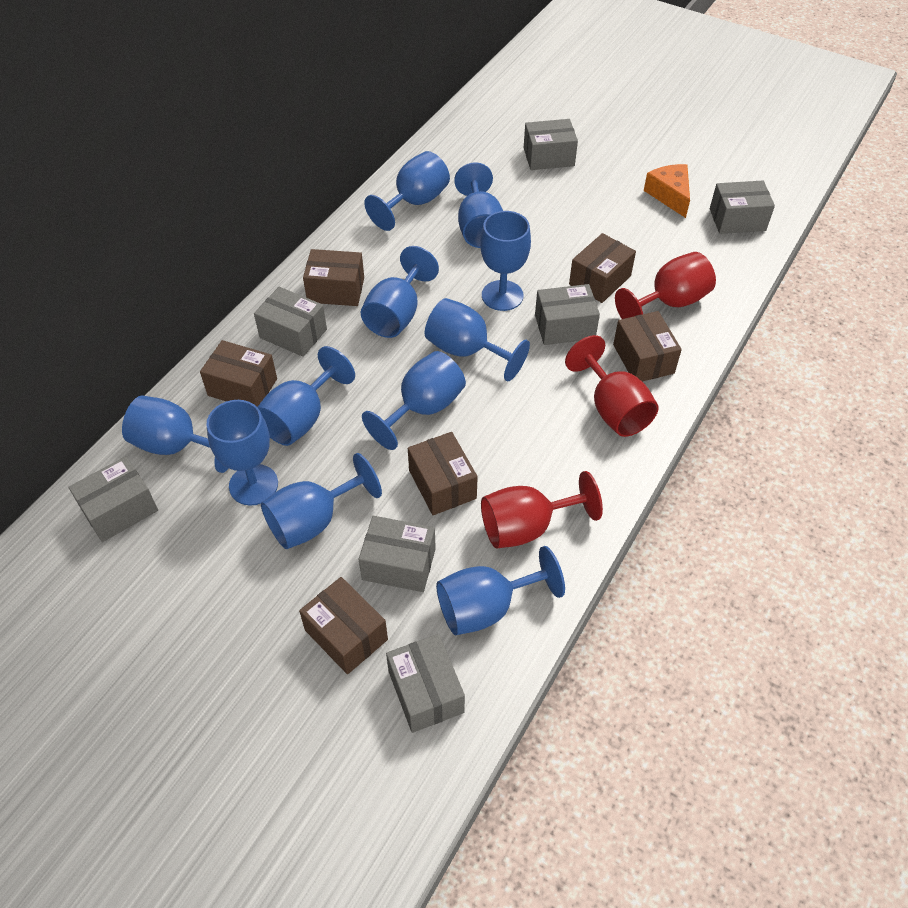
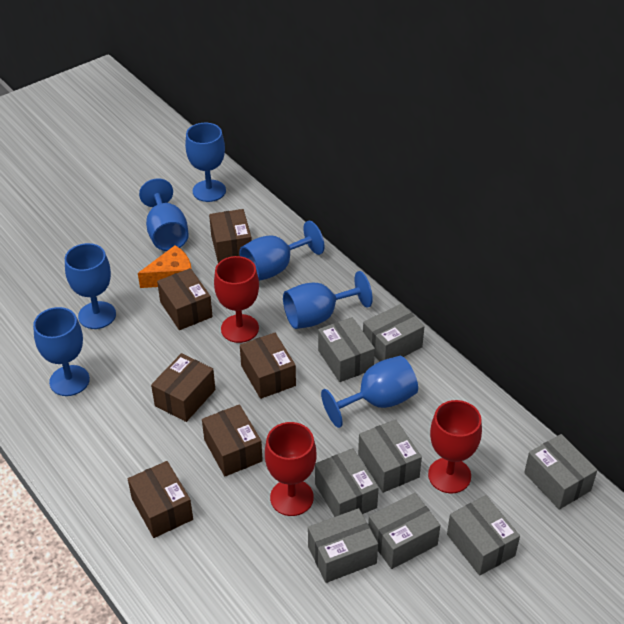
blue goblet: [122,395,229,473] [206,400,278,506] [258,346,355,446] [261,453,382,549] [361,246,439,338] [362,351,466,450] [364,151,450,231] [425,298,530,381] [436,546,565,635] [454,162,503,248] [480,211,531,311] = 11 -> [33,307,90,396] [65,243,116,329] [139,178,189,251] [185,123,226,202] [239,221,325,281] [283,271,373,329] [321,356,418,428] = 7
grey box: [68,456,158,542] [254,287,327,357] [359,516,436,592] [386,634,465,733] [524,119,578,170] [535,284,600,345] [710,181,775,234] = 7 -> [308,508,378,583] [315,448,379,517] [318,317,375,382] [358,419,422,493] [363,303,425,362] [368,493,440,569] [447,495,520,576] [524,434,597,510] = 8

